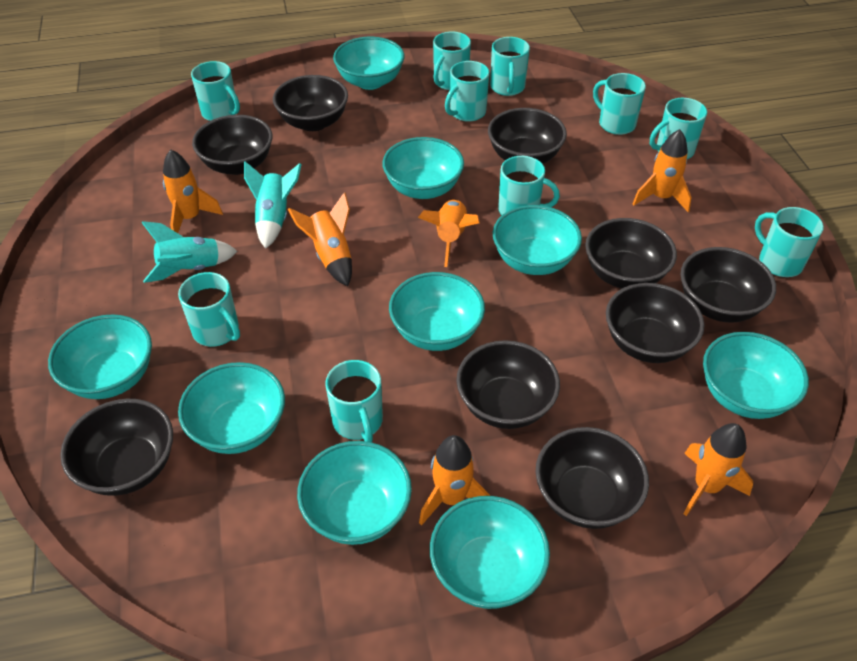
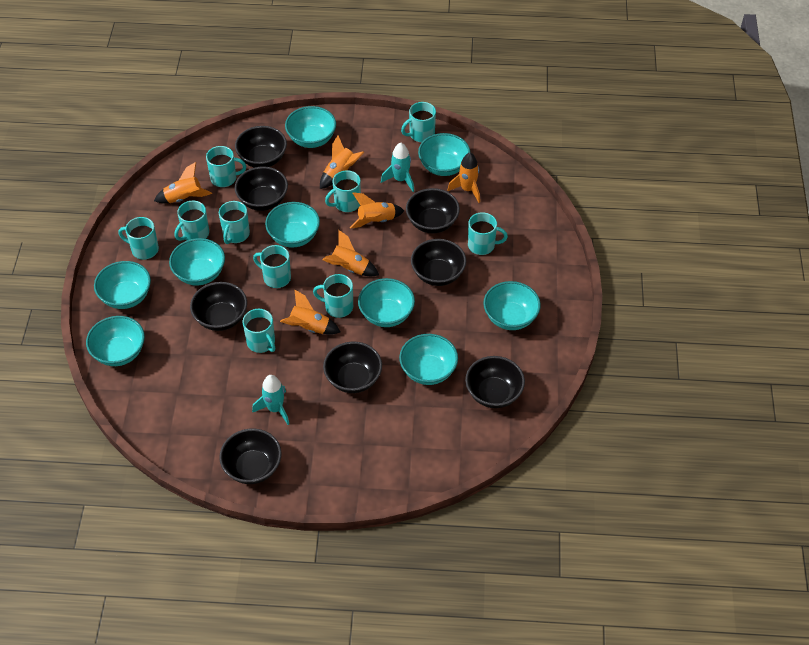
black bowl: [60,399,173,496] [192,115,272,175] [273,75,348,131] [457,340,560,429] [488,108,567,164] [535,427,649,529] [585,218,677,288] [606,283,704,363] [680,247,776,323] = 9 -> [190,282,247,331] [219,428,281,484] [235,126,287,167] [235,167,288,211] [323,342,382,393] [406,188,460,233] [411,239,466,286] [465,356,525,408] = 8

